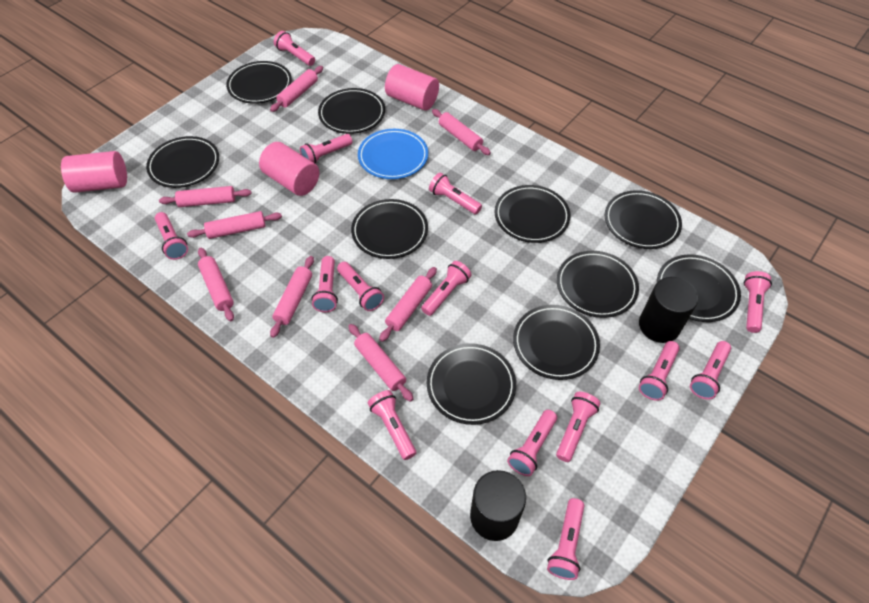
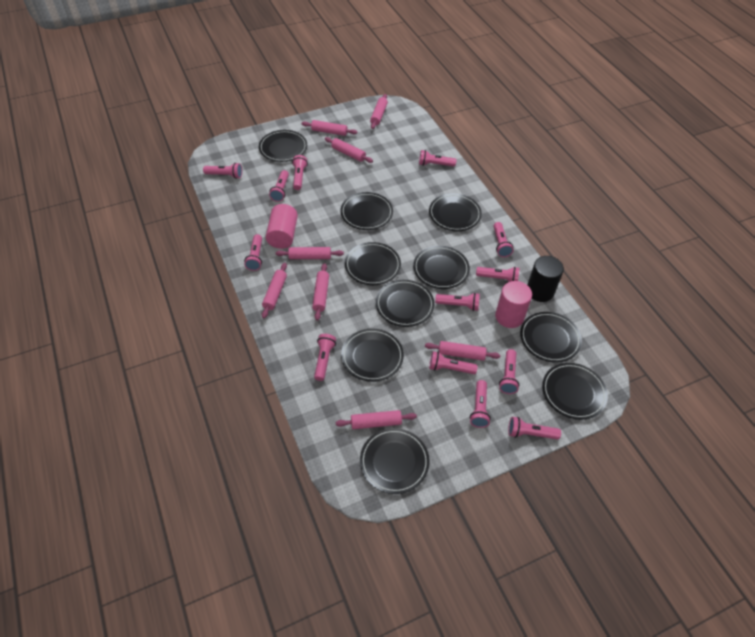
black cylinder: [470,470,526,541] [639,277,698,343] = 2 -> [527,256,564,302] = 1
blue plate: [358,129,428,179] = 1 -> none = 0
pink cylinder: [61,151,127,193] [259,142,319,196] [385,64,439,111] = 3 -> [266,204,298,249] [495,281,532,328] = 2
pink flashlight: [155,212,188,260] [274,31,315,66] [300,134,352,164] [311,256,338,312] [337,262,384,311] [368,390,416,460] [421,261,471,316] [429,173,482,215] [507,410,557,476] [547,498,585,580] [556,392,600,462] [639,341,680,401] [690,341,731,399] [744,271,772,333] = 14 -> [203,163,242,179] [244,234,262,271] [269,170,289,202] [292,155,308,190] [314,334,336,381] [419,150,456,167] [429,351,478,374] [435,293,480,311] [470,380,491,428] [476,267,520,282] [494,222,513,257] [499,349,519,394] [508,417,561,440] = 13

